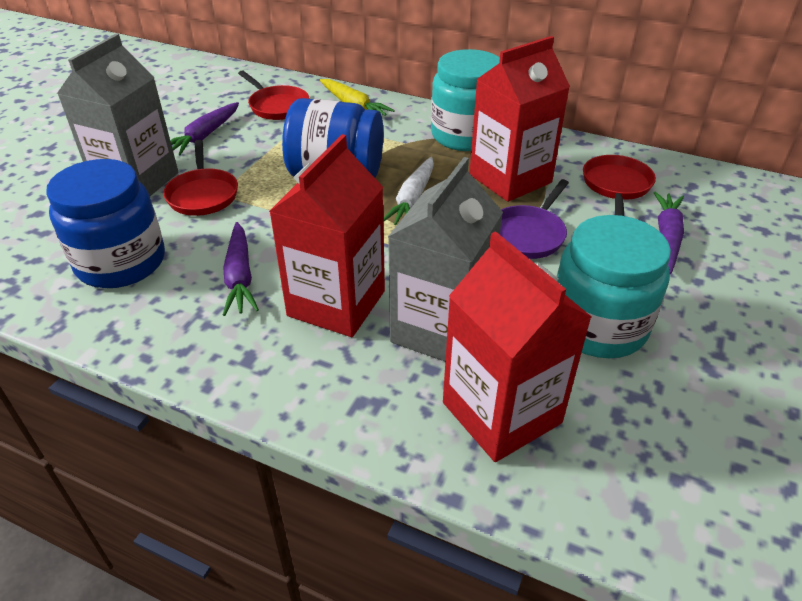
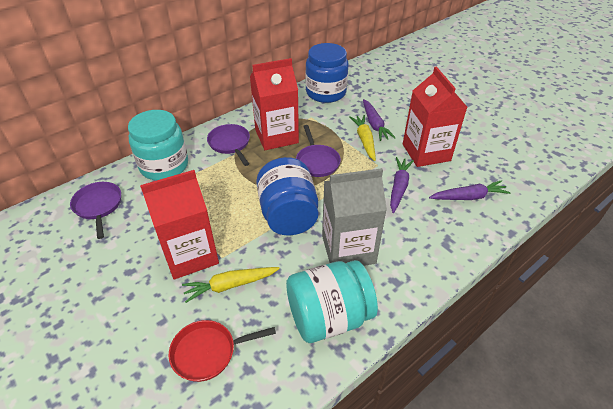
grey carton: [57,34,178,196] [388,157,503,361] = 2 -> [322,168,387,266] = 1
purple pan: [500,179,569,259] = 1 -> [70,182,121,239] [207,124,250,166] [296,125,341,177] = 3
red pan: [163,140,238,216] [238,70,309,120] [583,155,656,216] = 3 -> [169,320,276,382] = 1
white carrot: [383,157,434,225] = 1 -> none = 0
yellow carrot: [320,79,395,116] = 1 -> [182,267,280,303] [350,115,376,161] = 2

